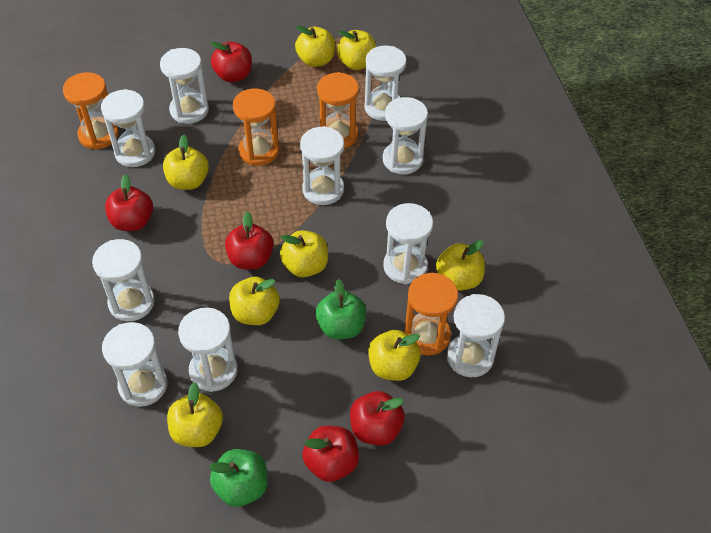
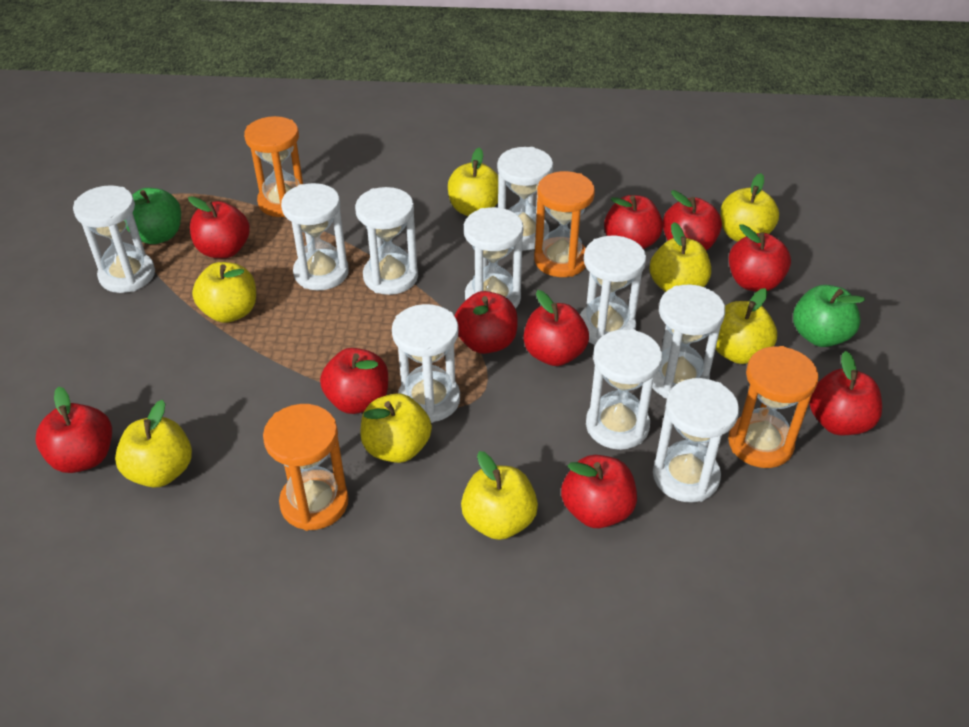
red apple: [105,174,153,231] [210,42,252,82] [225,211,274,269] [303,426,359,482] [350,391,405,446] = 5 -> [35,387,112,473] [188,196,250,258] [320,348,388,414] [454,291,518,354] [523,290,589,366] [561,455,637,528] [604,195,663,249] [663,190,722,251] [729,224,791,292] [809,351,882,435] = 10

